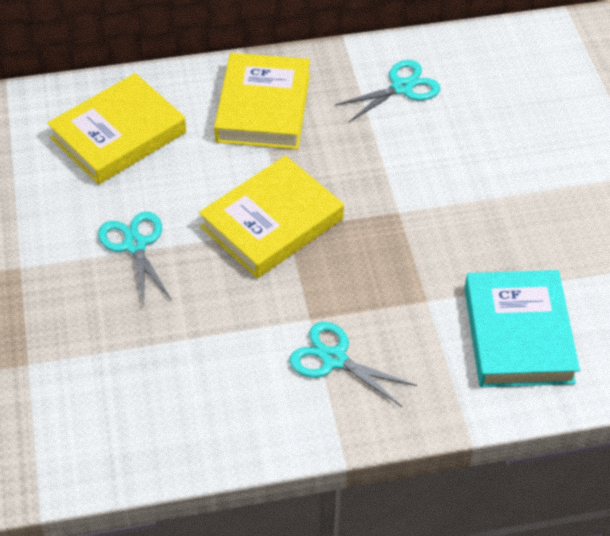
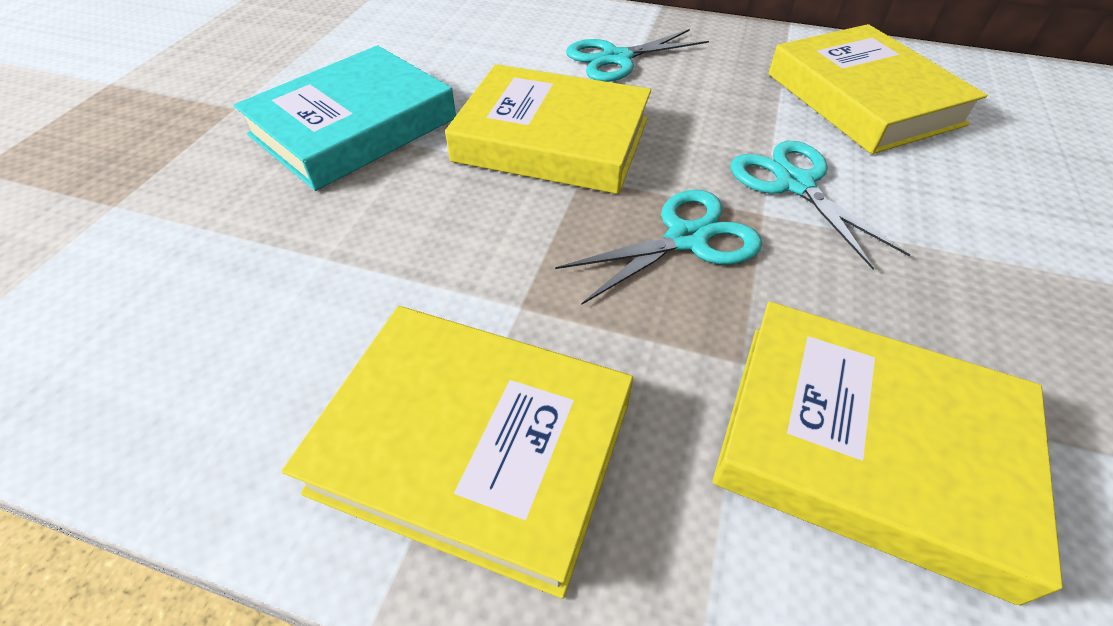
yellow book: [47,73,186,185] [199,156,344,278] [214,53,310,149] = 3 -> [282,306,633,599] [445,64,651,194] [713,301,1063,605] [769,24,988,154] = 4

